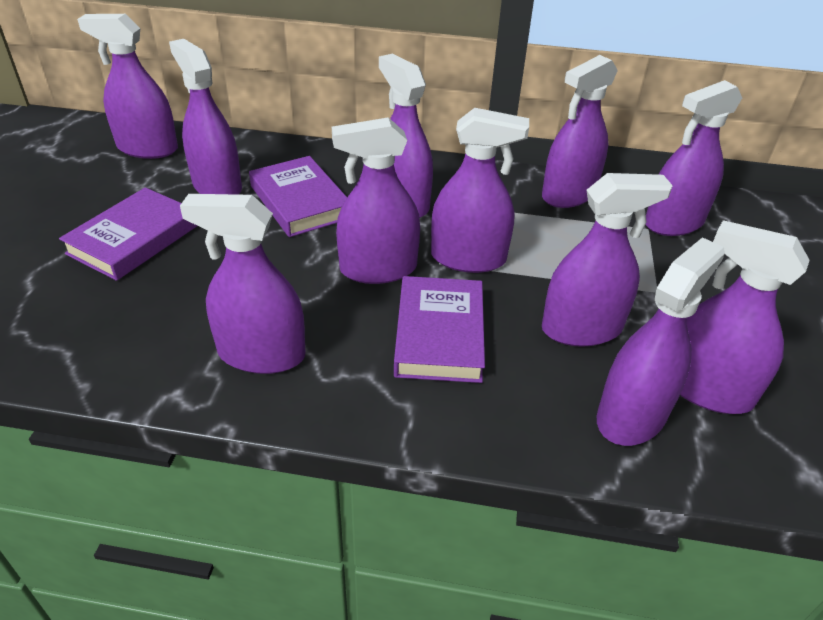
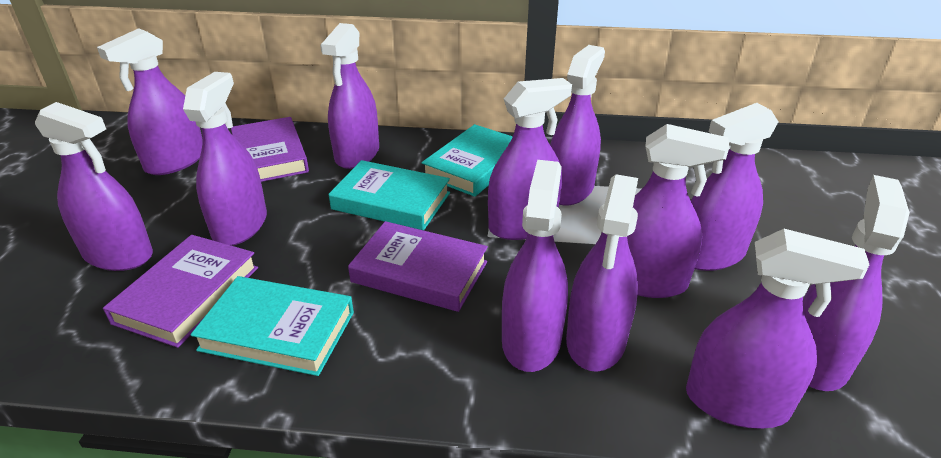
purple spray bottle: [77,14,178,159] [169,39,242,195] [180,194,306,374] [332,117,420,284] [379,54,433,218] [431,108,529,273] [542,55,618,208] [542,173,673,347] [597,237,725,446] [646,80,742,236] [680,220,810,414] = 11 -> [35,102,153,271] [97,28,203,175] [183,72,267,246] [320,23,379,169] [488,78,572,240] [502,160,568,372] [550,45,605,206] [566,174,638,372] [627,124,729,298] [686,229,869,429] [691,103,779,271] [803,175,910,391] = 12
turquoise book: none = 0 -> [190,276,354,376] [328,160,450,230] [422,124,513,197] = 3

